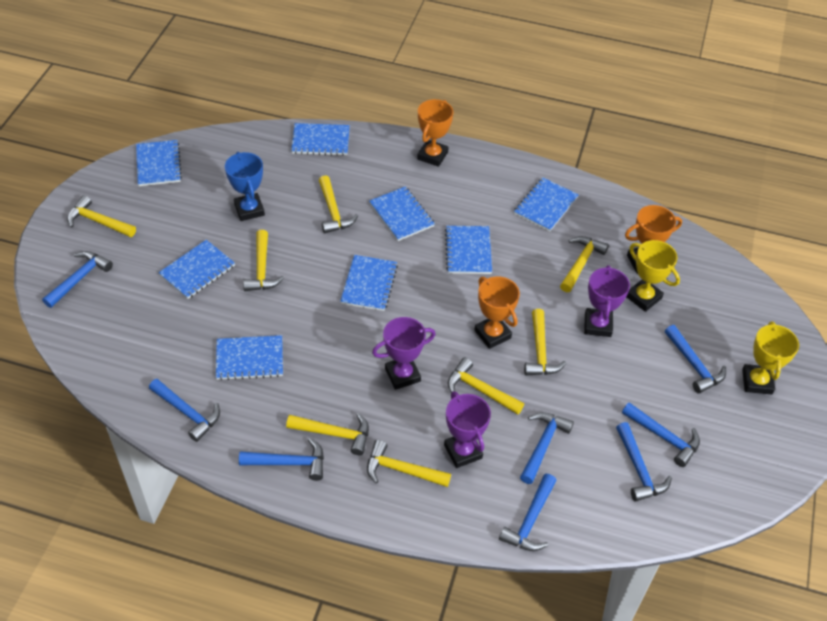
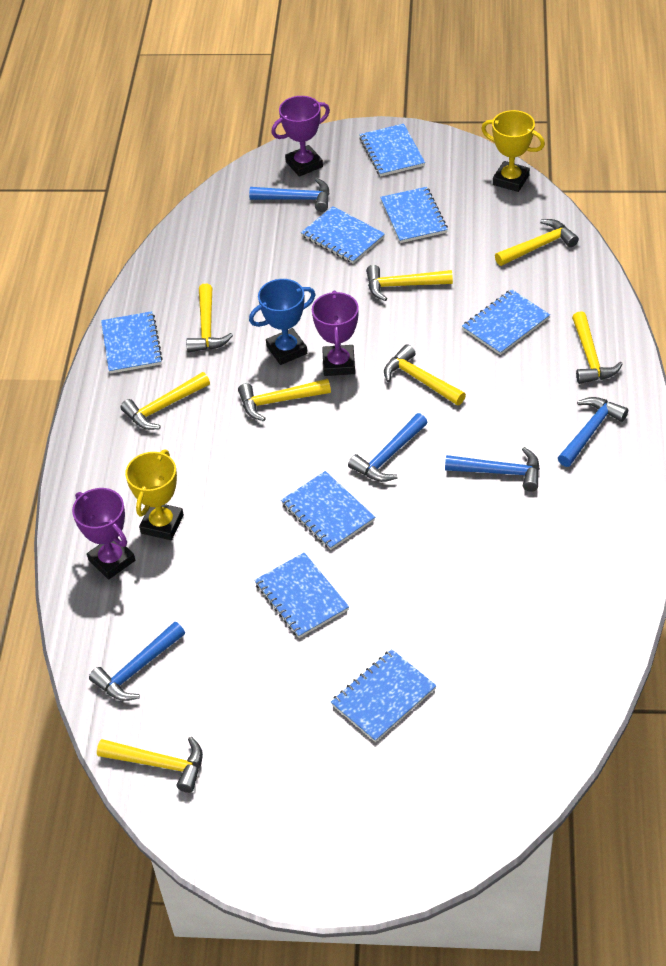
blue hammer: [42,251,113,308] [149,379,220,442] [239,438,324,481] [499,474,556,551] [520,412,574,484] [616,422,672,502] [622,402,700,467] [665,325,726,394] = 8 -> [89,622,185,701] [249,178,330,212] [348,413,428,482] [445,447,540,492] [558,397,628,467] = 5
orange trophy: [417,99,454,167] [475,276,520,349] [625,205,682,274] = 3 -> none = 0

